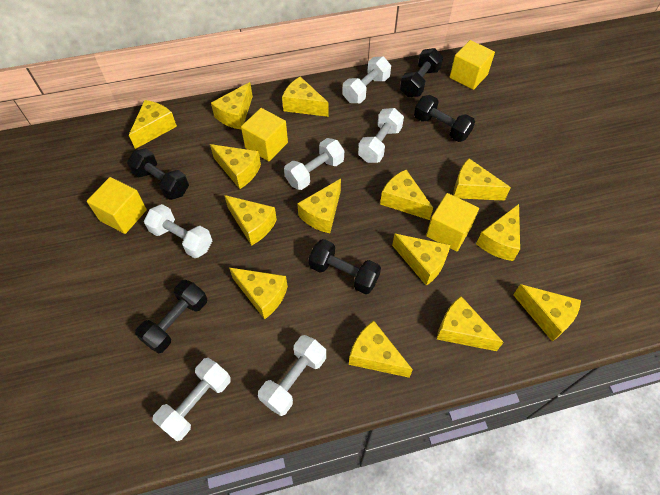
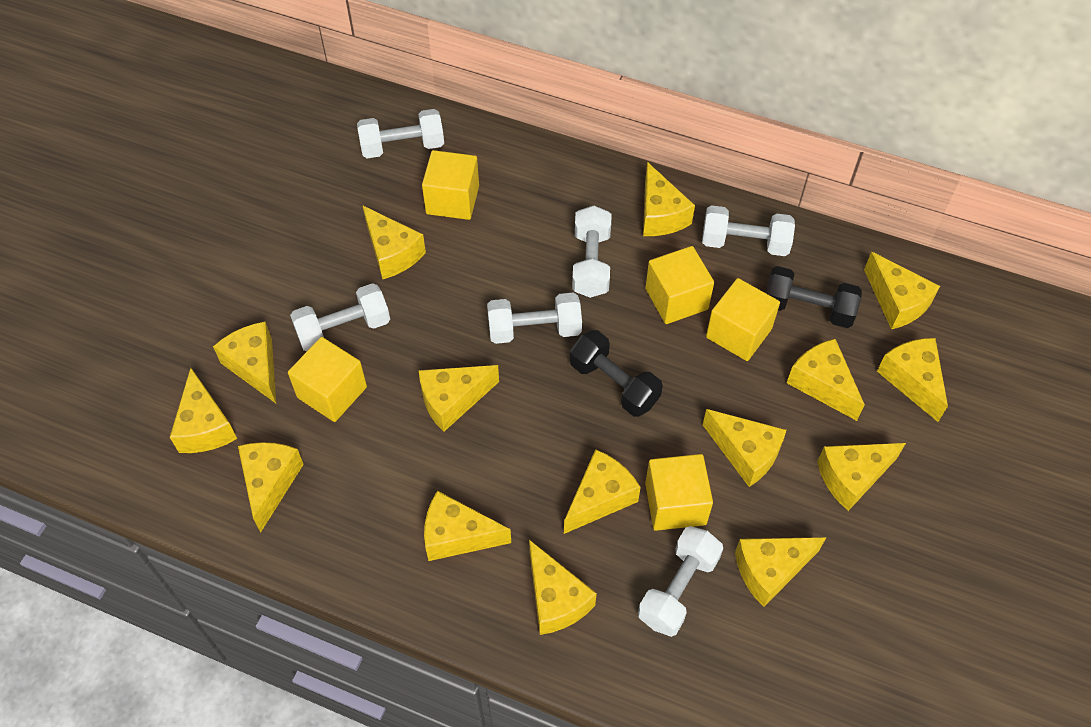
black dumbbell: [127,148,189,200] [135,280,207,354] [309,239,381,294] [400,48,443,97] [414,95,475,142] = 5 -> [570,330,663,417] [766,266,862,328] = 2
yellow cheese: [129,100,177,149] [210,144,261,189] [211,82,253,129] [224,195,277,246] [229,268,288,320] [282,76,329,117] [297,179,341,233] [349,321,413,378] [380,170,433,220] [392,234,450,286] [437,296,504,351] [453,158,511,201] [476,204,520,261] [513,284,581,341] = 14 -> [170,368,237,453] [213,322,276,403] [238,442,304,532] [362,205,426,280] [419,365,499,432] [424,491,511,561] [529,540,597,635] [564,449,641,534] [643,162,695,236] [703,409,786,487] [735,537,826,607] [787,339,865,421] [817,443,906,511] [864,252,940,329] [877,338,948,422] = 15
yellow cube: [87,177,147,234] [241,108,288,161] [426,193,479,251] [450,40,495,90] = 4 -> [288,337,367,422] [422,150,479,220] [645,246,714,324] [645,454,713,531] [706,278,780,361] = 5

